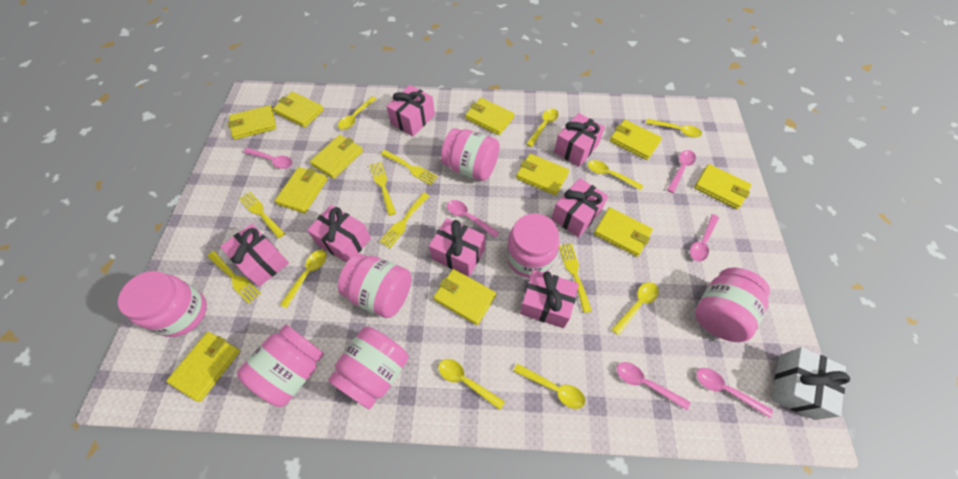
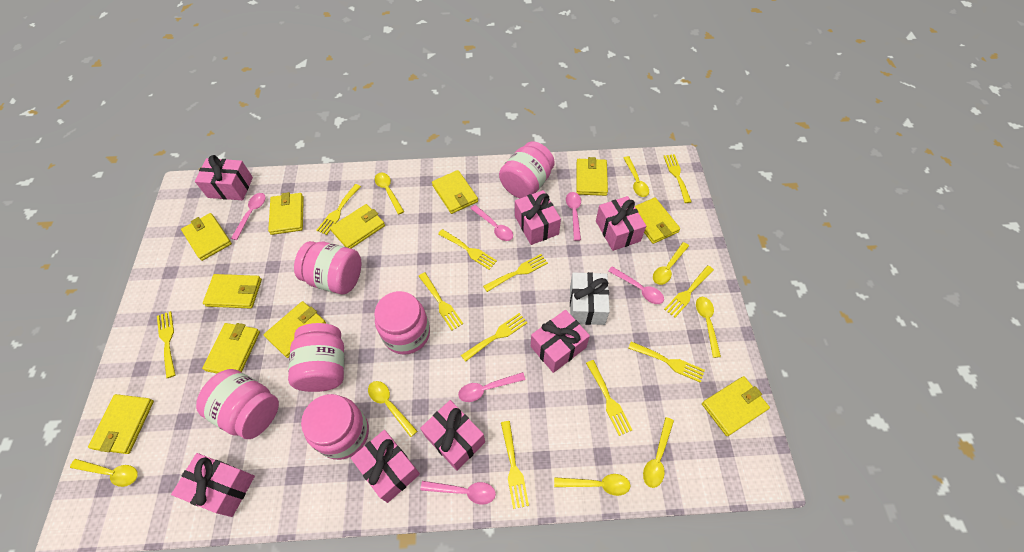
pink jar: [118,271,207,337] [237,325,324,407] [328,327,408,409] [338,254,412,318] [441,128,500,181] [507,213,560,278] [695,268,770,342] = 7 -> [196,369,279,439] [288,323,344,392] [294,241,361,294] [301,394,369,460] [374,291,430,355] [499,141,555,198] = 6
yellow fork: [207,251,261,303] [239,191,285,239] [370,162,396,216] [379,193,429,248] [381,150,438,185] [559,243,592,313] = 6 -> [157,311,176,378] [316,184,361,235] [419,272,463,331] [438,229,497,270] [461,313,528,362] [483,254,548,292] [501,421,529,509] [586,360,632,436] [628,341,705,383] [664,154,692,203] [664,266,714,317] = 11

